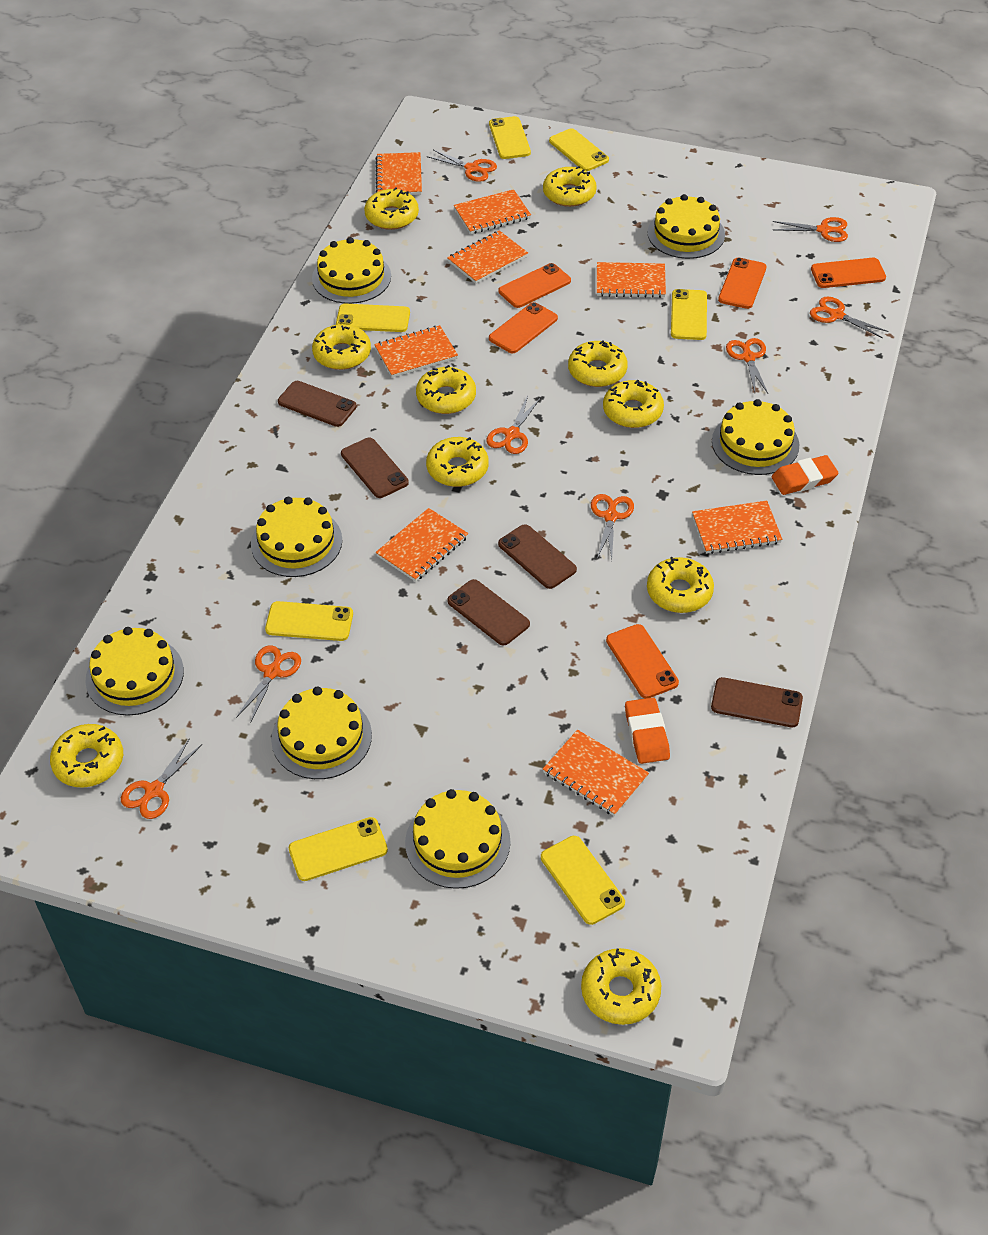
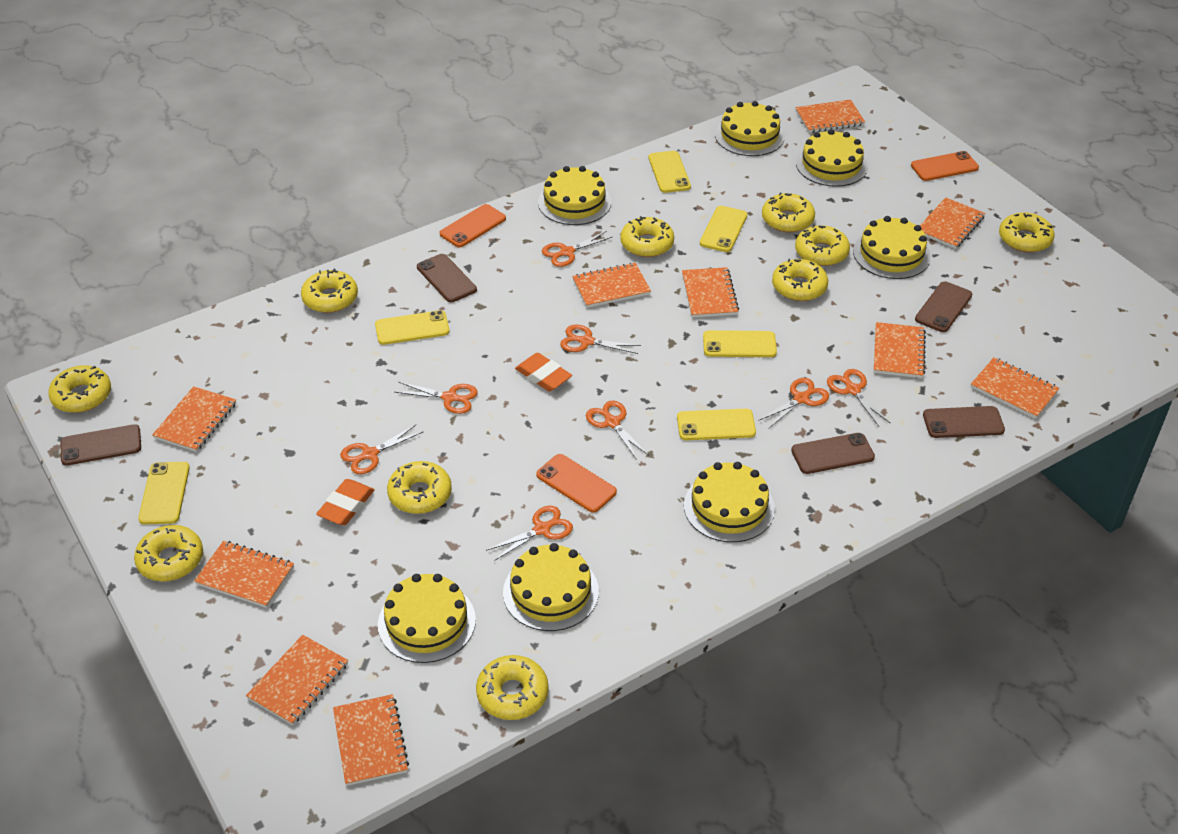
orange notebook: [374,325,458,378] [375,152,422,195] [376,508,468,582] [447,230,528,284] [454,189,531,234] [543,730,649,816] [597,262,666,298] [692,501,782,554] = 8 -> [152,386,236,452] [194,541,294,608] [246,635,348,725] [333,694,409,786] [572,263,651,308] [682,267,739,318] [795,99,865,133] [874,322,926,378] [920,197,985,249] [971,357,1059,419] = 10
orange phone: [489,302,558,353] [498,263,571,308] [606,624,679,698] [718,258,767,309] [811,258,886,288] = 5 -> [440,204,506,247] [536,454,617,513] [911,151,979,181] = 3
yellow phone: [265,601,353,641] [289,817,388,881] [336,304,410,332] [489,116,531,159] [541,836,625,925] [549,128,609,171] [671,289,707,340] = 7 -> [138,462,190,524] [375,310,449,345] [649,151,691,193] [677,409,756,440] [700,206,747,252] [703,330,777,357] = 6

